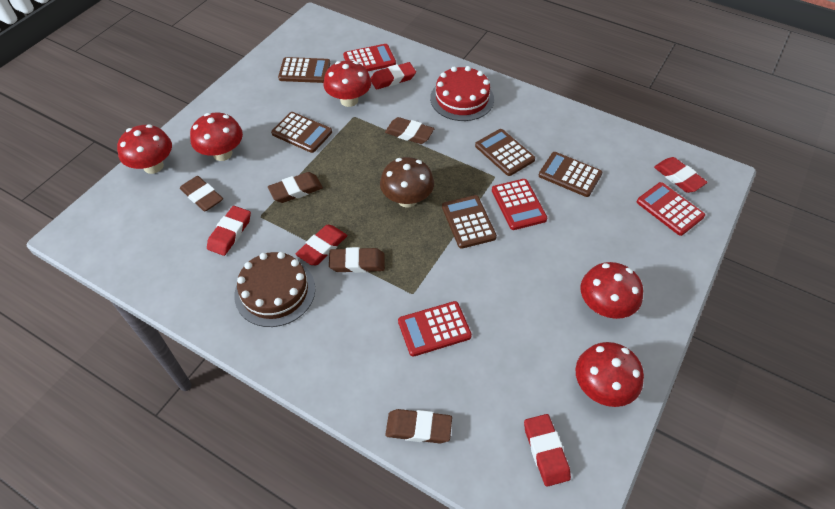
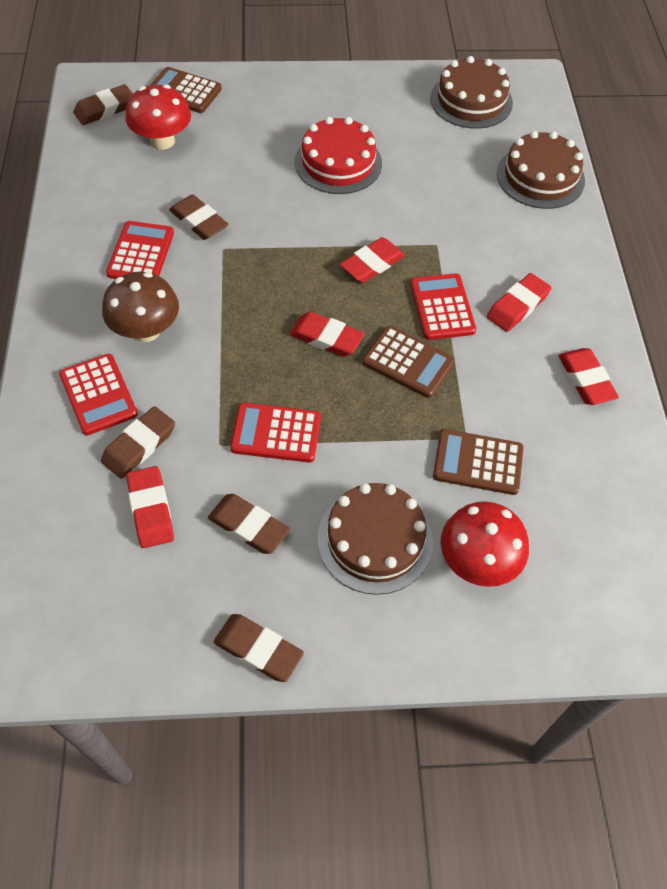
brown cake: [234,252,315,327] = 1 -> [317,483,433,595] [430,56,513,129] [497,131,585,209] = 3
brown calculator: [271,112,332,153] [278,57,330,83] [442,195,497,249] [475,129,535,176] [539,152,602,197] = 5 -> [150,67,222,113] [362,326,455,398] [433,429,524,495] = 3
red mushroom: [117,125,172,174] [190,113,243,161] [323,61,371,107] [576,342,644,407] [581,262,643,319] = 5 -> [126,85,191,150] [441,501,529,587] = 2

